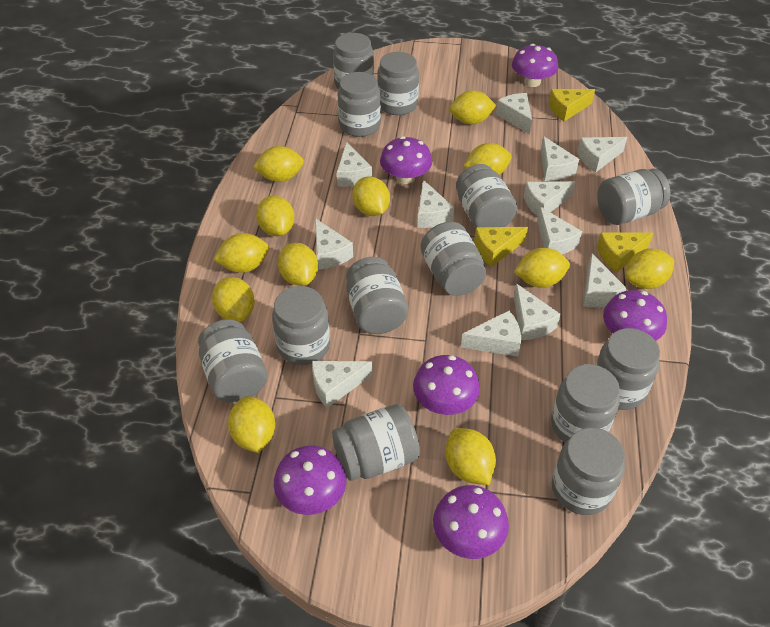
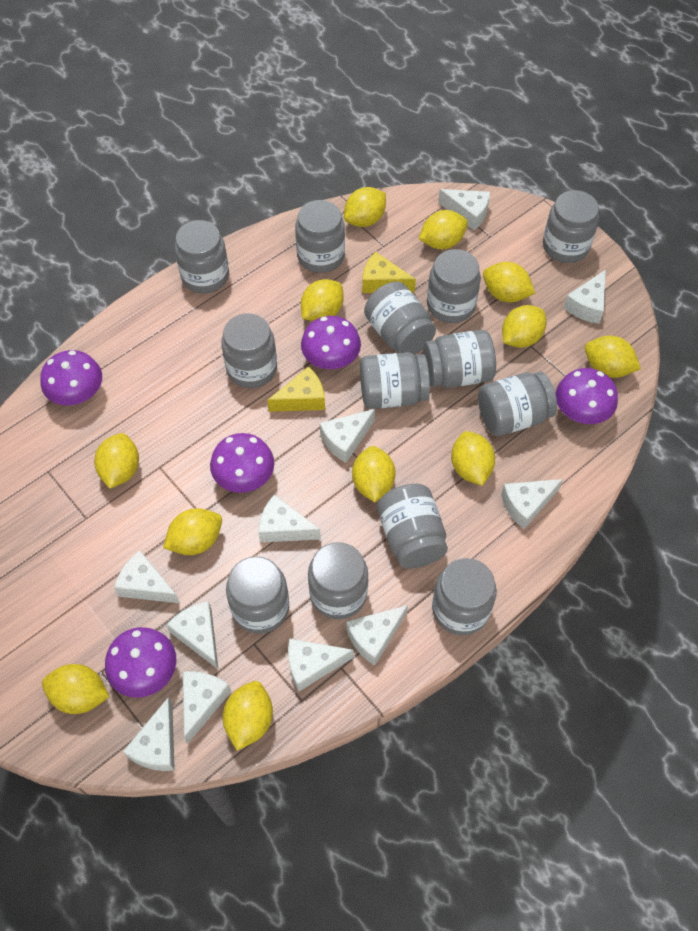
purple mushroom: [274,445,347,515] [380,136,432,184] [413,355,480,415] [433,485,509,559] [512,44,558,87] [603,290,667,341] = 6 -> [40,350,102,406] [105,627,177,698] [210,433,274,493] [301,316,361,369] [556,368,618,424] = 5
white cheese: [312,361,373,408] [315,218,353,269] [337,142,372,187] [417,180,454,228] [461,311,521,357] [496,93,532,134] [514,284,561,340] [524,181,576,216] [537,207,582,254] [541,136,579,181] [578,137,627,172] [583,253,627,307] = 12 -> [114,550,180,603] [123,697,175,771] [166,601,218,669] [183,671,231,744] [258,494,321,542] [288,638,354,692] [320,409,375,463] [346,605,408,666] [438,189,490,230] [501,479,563,529] [564,269,606,324] = 11
yellow cheese: [474,227,528,267] [549,89,595,121] [597,232,653,273] = 3 -> [267,366,325,412] [362,252,416,293] = 2

